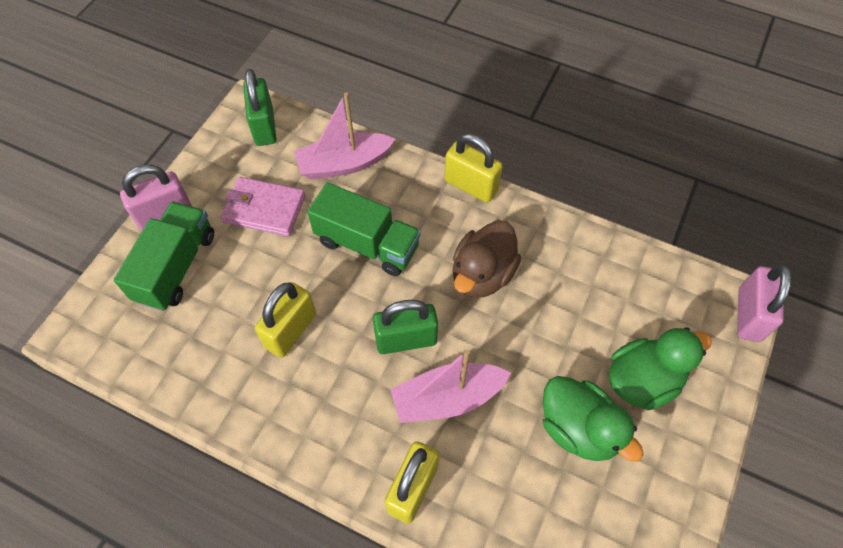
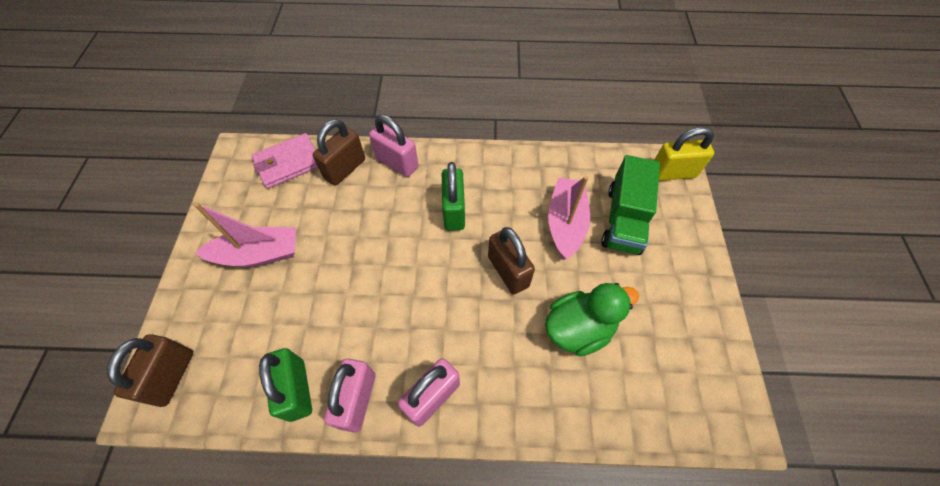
brown duck: [453,220,521,298] = 1 -> none = 0
brown padlock: none = 0 -> [107,334,193,407] [313,119,365,186] [488,227,535,294] = 3
green duck: [543,376,644,462] [609,328,712,410] = 2 -> [545,283,639,356] = 1
green truck: [114,201,214,311] [308,182,421,276] = 2 -> [601,155,660,255] = 1
pink padlock: [120,165,192,231] [737,264,791,342] = 2 -> [324,359,375,433] [369,115,419,177] [398,358,460,427] = 3
yellow padlock: [255,282,316,358] [385,441,439,524] [445,134,503,203] = 3 -> [654,127,714,181] = 1

